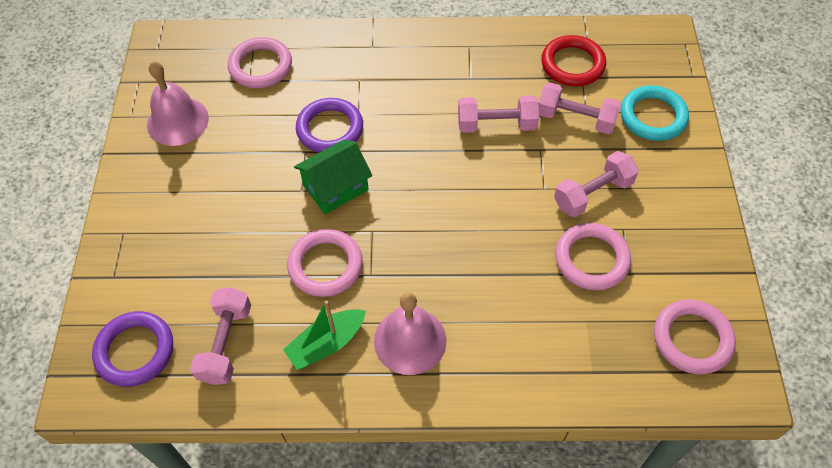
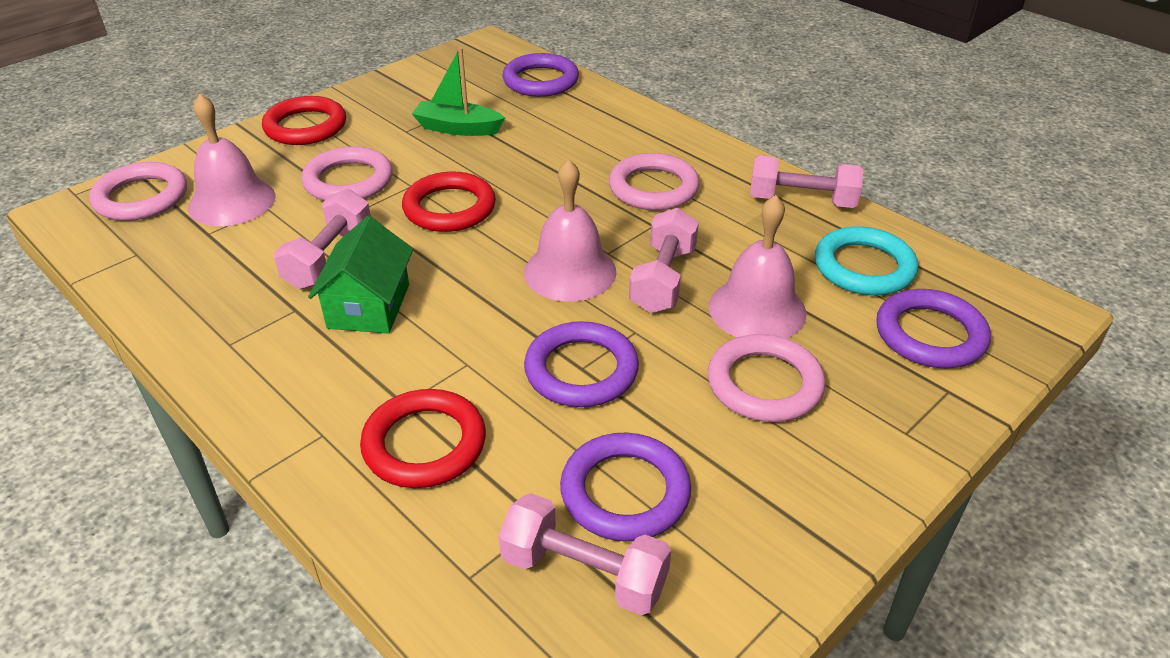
pink bell: [147,61,209,146] [374,292,446,375] = 2 -> [188,94,275,226] [524,159,616,302] [708,195,806,339] = 3
purple ring: [92,311,173,387] [296,98,363,153] = 2 -> [503,53,579,97] [524,321,639,407] [560,433,691,542] [876,289,991,368] = 4
red ring: [541,35,606,86] = 1 -> [262,96,346,145] [360,389,486,488] [402,172,496,232] = 3

